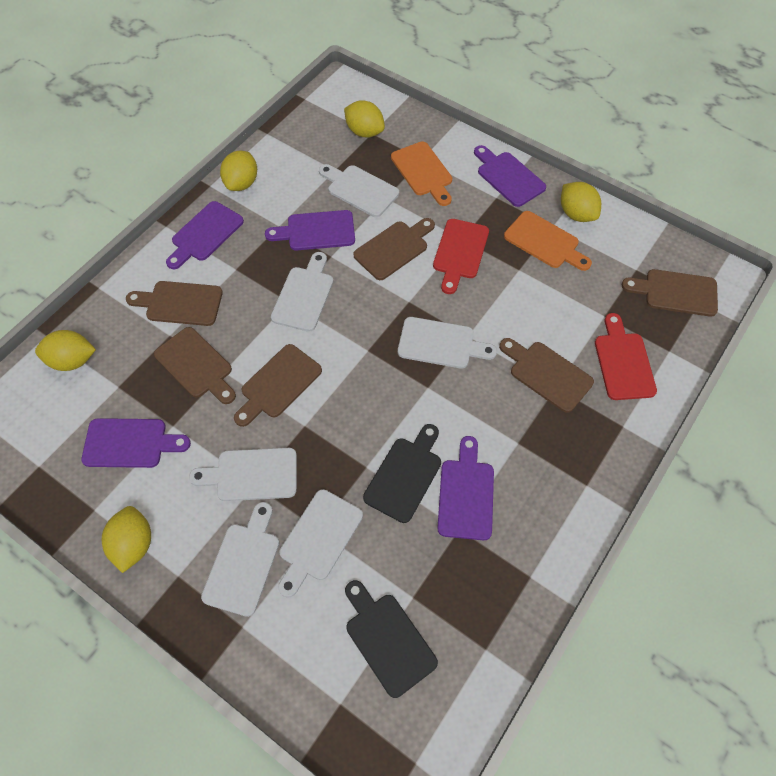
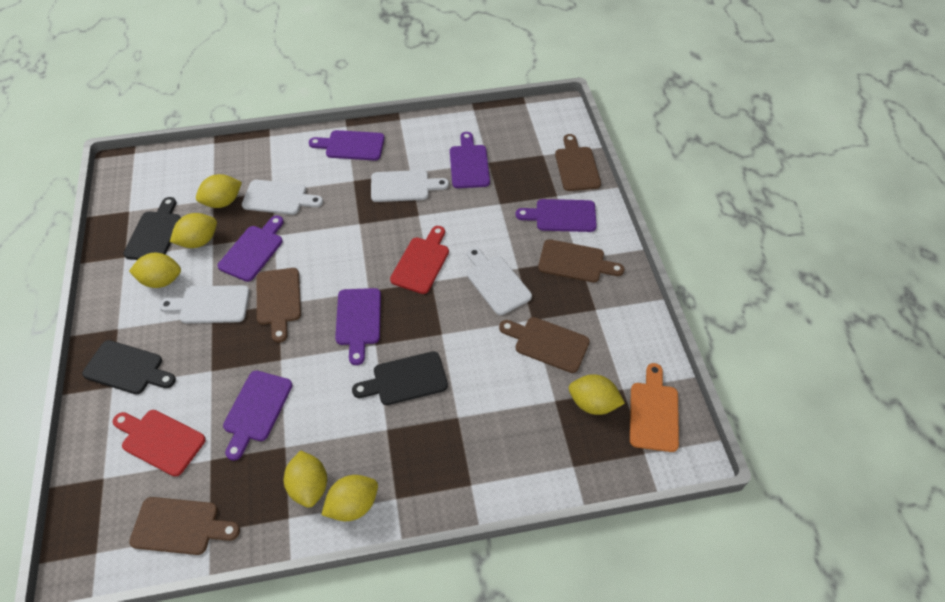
black cutting board: [345,580,438,698] [363,424,441,523] = 2 -> [82,340,176,394] [123,197,181,260] [352,351,448,405] = 3
brown cutting board: [126,281,223,326] [154,327,236,404] [234,344,322,427] [353,218,435,280] [499,338,594,413] [622,269,718,317] = 6 -> [129,497,240,555] [257,268,301,343] [499,317,590,373] [538,239,624,283] [555,134,601,191] = 5
orange cutting board: [391,141,452,206] [504,211,592,271] = 2 -> [630,363,679,452] = 1
purple cutting board: [81,418,191,468] [166,201,244,269] [265,210,355,251] [437,436,494,540] [474,145,546,207] = 5 -> [217,216,284,282] [223,371,293,461] [309,130,384,161] [335,288,381,365] [450,132,490,188] [515,199,597,232] = 6
white cutting board: [189,448,297,501] [201,502,279,617] [271,252,333,332] [278,489,363,598] [319,164,399,217] [398,317,497,369] = 6 -> [159,285,250,323] [242,180,323,215] [371,170,449,202] [467,247,532,315] = 4
yellow lemon: [35,330,96,371] [102,506,151,573] [220,151,257,191] [344,100,385,138] [561,182,601,222] = 5 -> [129,253,181,288] [170,213,217,248] [196,174,242,208] [284,450,327,508] [321,475,378,521] [569,374,625,415] = 6

